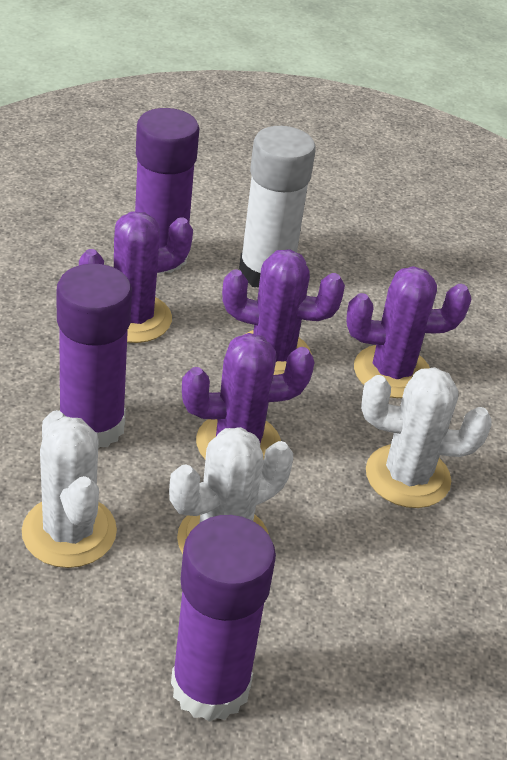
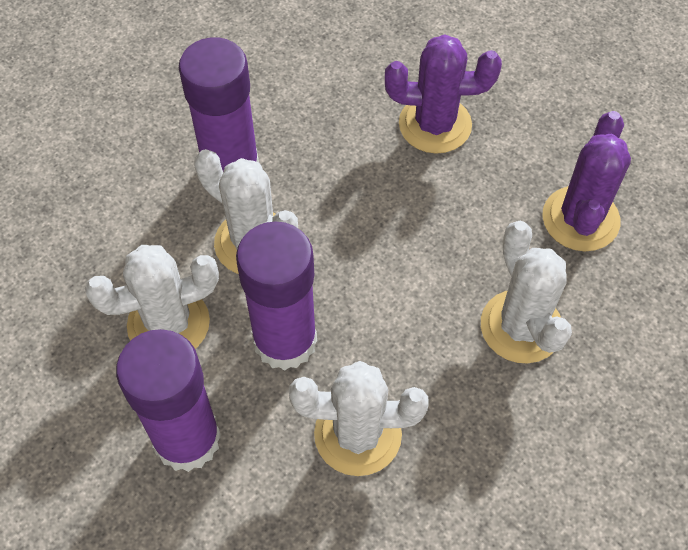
purple cactus: [79,211,193,343] [182,333,315,459] [222,249,345,375] [346,266,471,398] = 4 -> [385,35,502,153] [542,111,631,251] = 2
white cactus: [22,410,117,568] [169,427,293,554] [361,367,492,508] = 3 -> [85,245,219,349] [194,149,298,274] [289,361,429,476] [481,221,572,364] = 4
white glue stick: [239,126,316,288] = 1 -> none = 0

